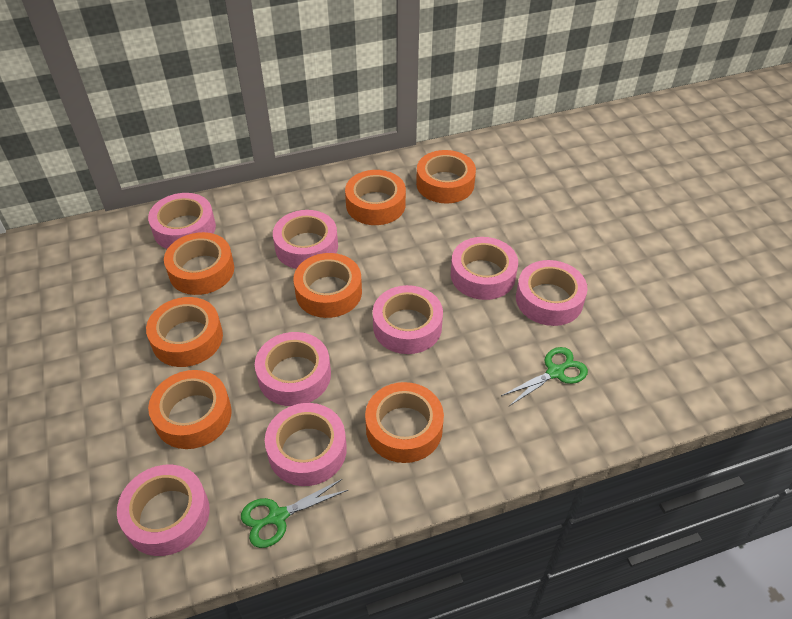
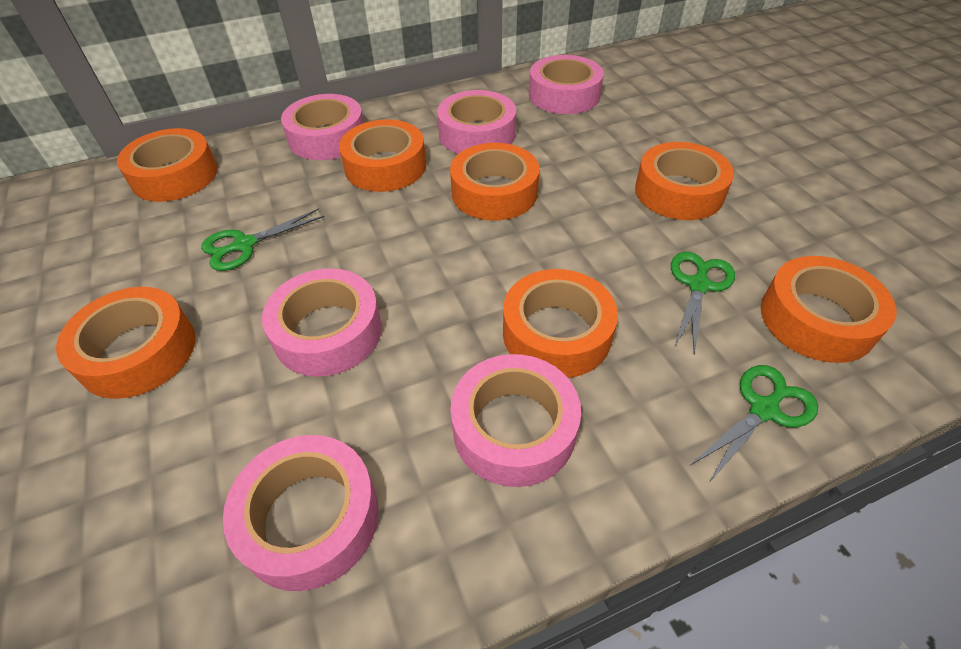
green scissors: [241,479,348,548] [501,347,588,406] = 2 -> [201,208,325,271] [671,252,735,354] [690,365,818,484] = 3
pink tape: [117,465,210,556] [148,193,216,249] [255,332,331,406] [265,403,347,486] [273,210,338,269] [373,285,443,354] [451,237,518,300] [516,260,588,326] = 8 -> [223,435,379,591] [262,268,382,377] [281,94,364,160] [437,90,516,154] [450,354,581,487] [529,55,604,114] = 6

